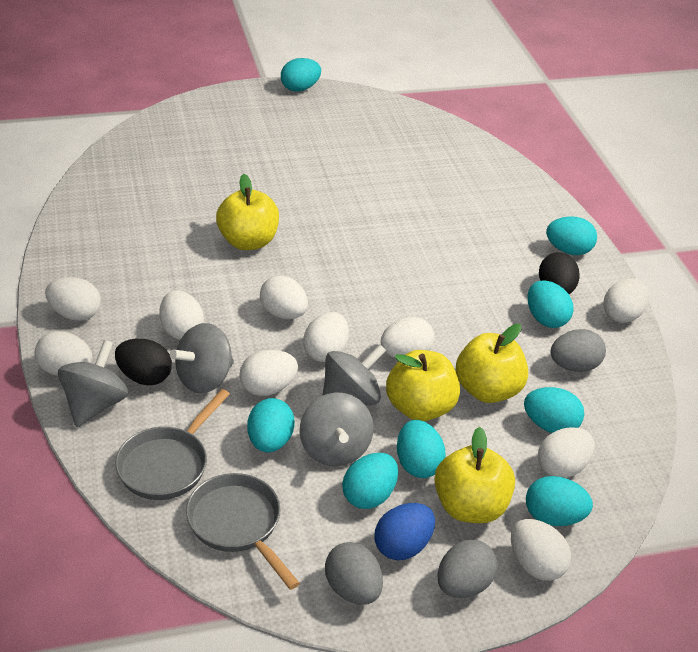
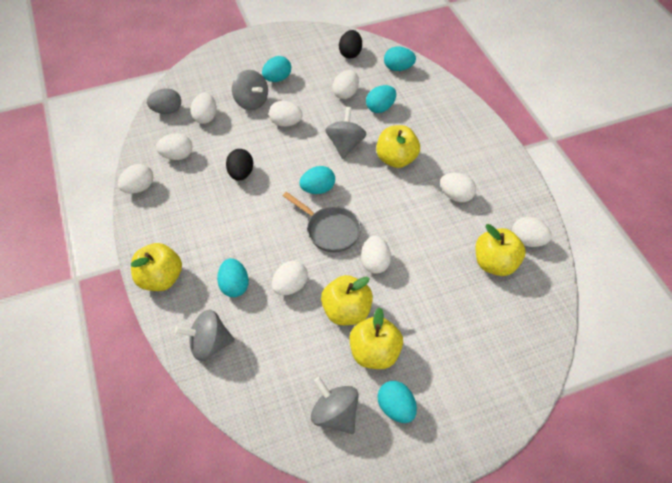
blue egg: [374,503,435,561] = 1 -> none = 0
grey egg: [325,542,383,605] [437,540,498,598] [550,329,606,372] = 3 -> [147,88,181,114] = 1
grey pan: [115,389,230,500] [186,473,300,590] = 2 -> [283,192,361,252] = 1
turquoise egg: [247,398,295,452] [281,58,321,92] [342,453,398,509] [397,420,446,478] [524,387,584,433] [526,476,593,526] [528,281,574,328] [546,216,597,255] = 8 -> [217,258,249,297] [262,56,291,82] [299,166,335,194] [366,85,396,113] [378,381,417,423] [384,47,416,71] = 6
white egg: [34,331,92,376] [45,277,101,321] [159,290,204,340] [239,350,298,396] [260,275,308,319] [303,312,349,362] [381,317,435,358] [511,519,571,581] [538,427,595,478] [603,278,649,323] = 10 -> [118,164,153,194] [156,133,192,160] [190,93,217,124] [269,101,303,127] [272,261,308,295] [332,70,359,99] [361,236,391,274] [440,173,476,202] [512,217,552,247] = 9
yellow apple: [216,174,279,250] [386,350,460,421] [434,427,515,523] [456,324,528,403] = 4 -> [131,243,182,291] [321,275,373,325] [349,307,403,369] [376,125,420,168] [475,224,526,276] = 5

